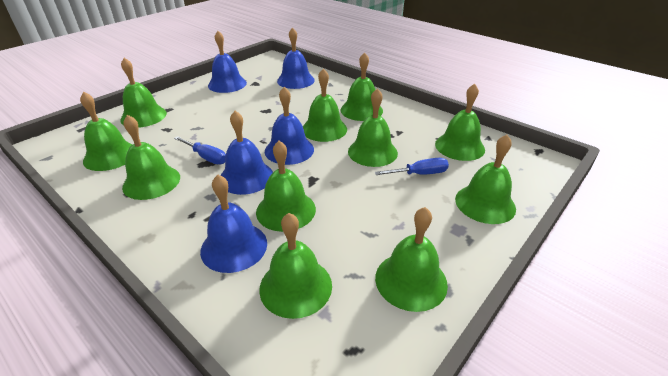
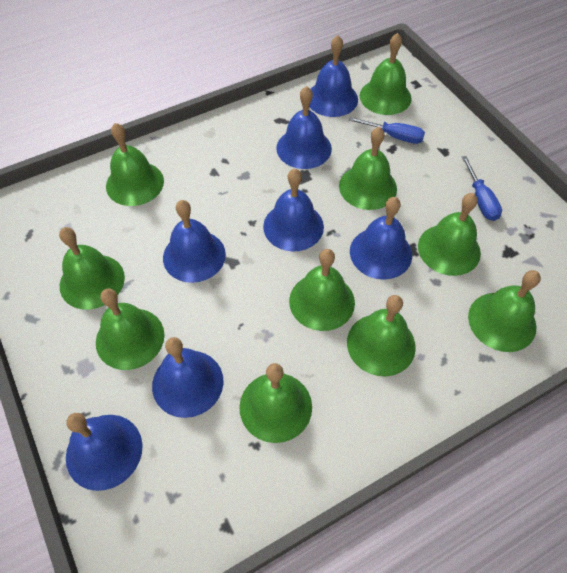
blue bell: [200,174,267,273] [208,31,247,93] [220,111,273,195] [265,87,314,165] [277,27,315,89] = 5 -> [66,413,143,491] [152,337,224,418] [163,200,226,283] [263,169,324,251] [276,86,332,169] [309,35,358,117] [350,197,412,280] = 7
green bell: [80,92,133,171] [120,58,167,128] [122,115,180,200] [256,141,316,232] [259,213,332,319] [303,68,347,142] [341,52,383,121] [348,88,398,167] [375,207,448,312] [435,84,485,161] [455,135,516,224] = 11 -> [59,227,125,309] [96,288,164,370] [106,123,164,206] [239,363,312,443] [289,249,355,331] [339,127,397,210] [347,295,416,376] [360,33,412,115] [418,193,481,276] [468,270,541,352] = 10

